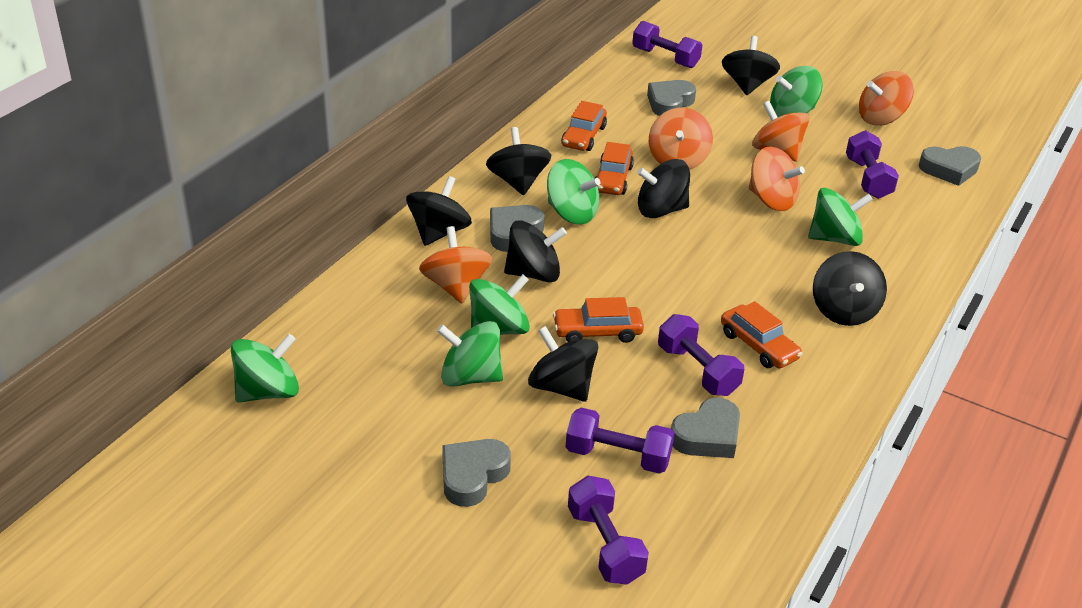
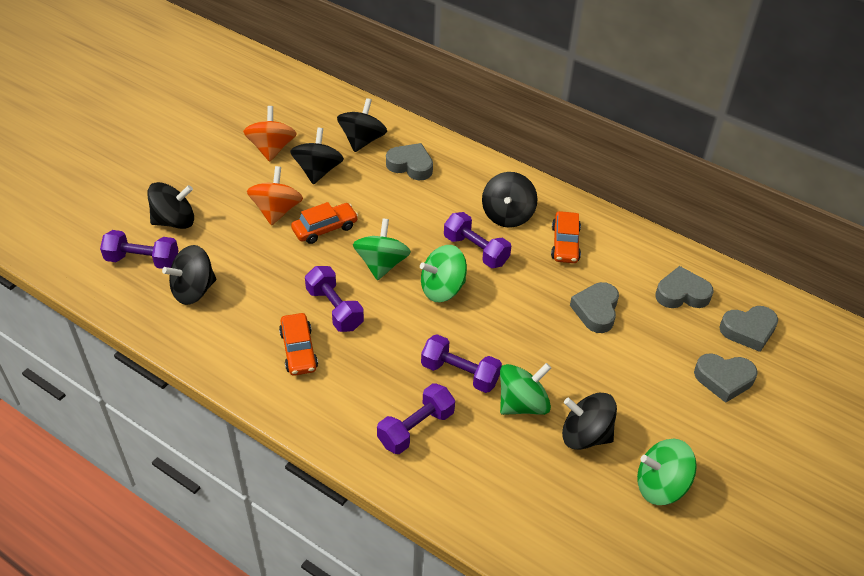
black spinning top: [406,176,472,246] [486,127,551,195] [504,220,567,282] [528,326,598,402] [637,159,690,218] [722,36,780,95] [813,251,887,326] = 7 -> [147,182,194,229] [162,245,216,305] [290,128,344,184] [337,98,387,152] [482,172,538,228] [562,393,617,450] = 6
green spinning top: [231,334,299,402] [437,321,503,387] [469,274,530,335] [547,159,600,224] [770,66,823,117] [808,188,873,246] = 6 -> [353,218,411,281] [420,245,467,302] [500,363,551,415] [637,439,697,505] = 4
orange car: [553,297,644,343] [561,101,607,151] [595,142,634,195] [721,301,802,368] = 4 -> [279,313,318,376] [291,202,358,244] [551,211,581,263] = 3
orange spinning top: [419,226,492,304] [649,108,713,170] [749,146,805,211] [752,101,810,162] [859,71,914,126] = 5 -> [243,106,296,162] [247,166,303,225] = 2

